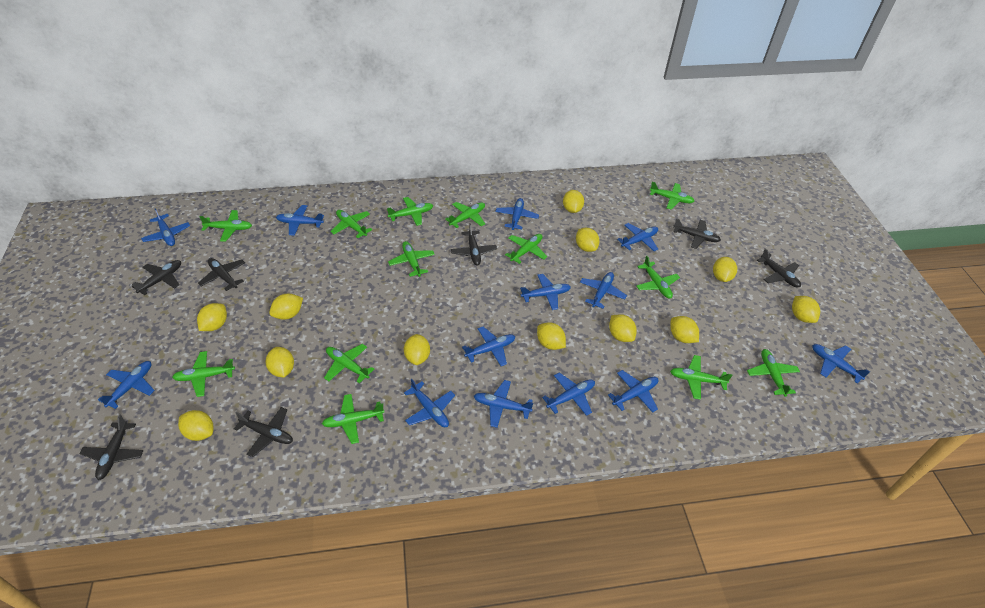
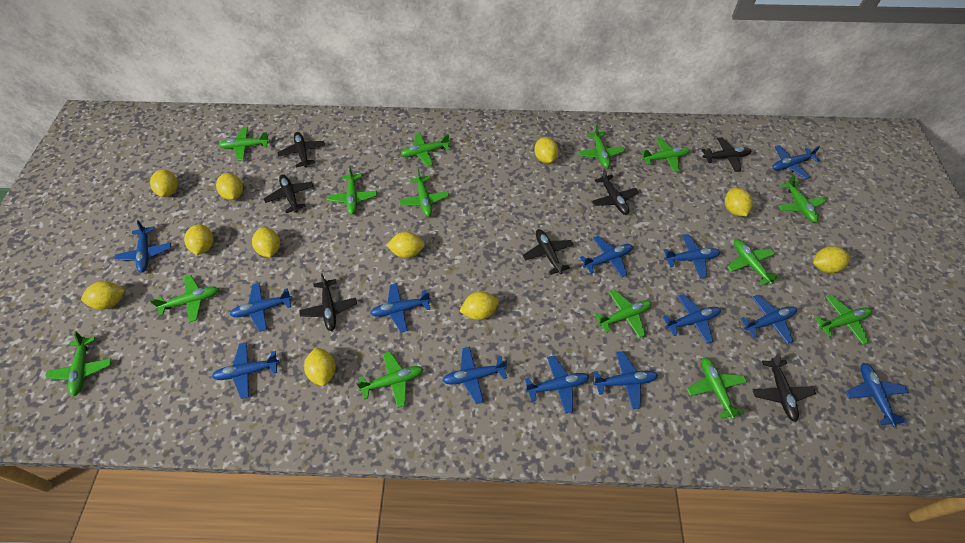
green plane: [172,351,235,397] [199,210,252,241] [322,394,384,444] [324,344,374,383] [330,210,372,238] [387,197,433,226] [388,241,435,277] [445,202,485,228] [505,234,547,264] [636,256,680,299] [650,182,694,210] [670,355,733,400] [747,349,800,397] = 13 -> [46,331,111,396] [150,275,219,323] [219,127,270,161] [327,166,377,215] [356,351,423,408] [399,169,449,217] [401,133,450,166] [578,124,625,168] [595,290,652,338] [641,138,690,172] [687,357,747,419] [727,239,780,286] [778,174,826,223] [815,295,872,345] = 14
yellow lemon: [178,410,214,441] [197,303,227,331] [266,347,294,377] [269,294,303,320] [404,334,430,365] [537,322,566,350] [563,190,584,213] [576,228,600,252] [609,314,637,342] [670,316,699,343] [713,257,737,282] [792,296,820,323] = 12 -> [81,281,125,309] [150,170,178,197] [184,224,213,255] [216,173,243,200] [252,228,280,257] [304,347,336,386] [386,232,425,258] [459,292,499,320] [534,137,558,163] [725,188,753,216] [813,246,850,273] = 11

